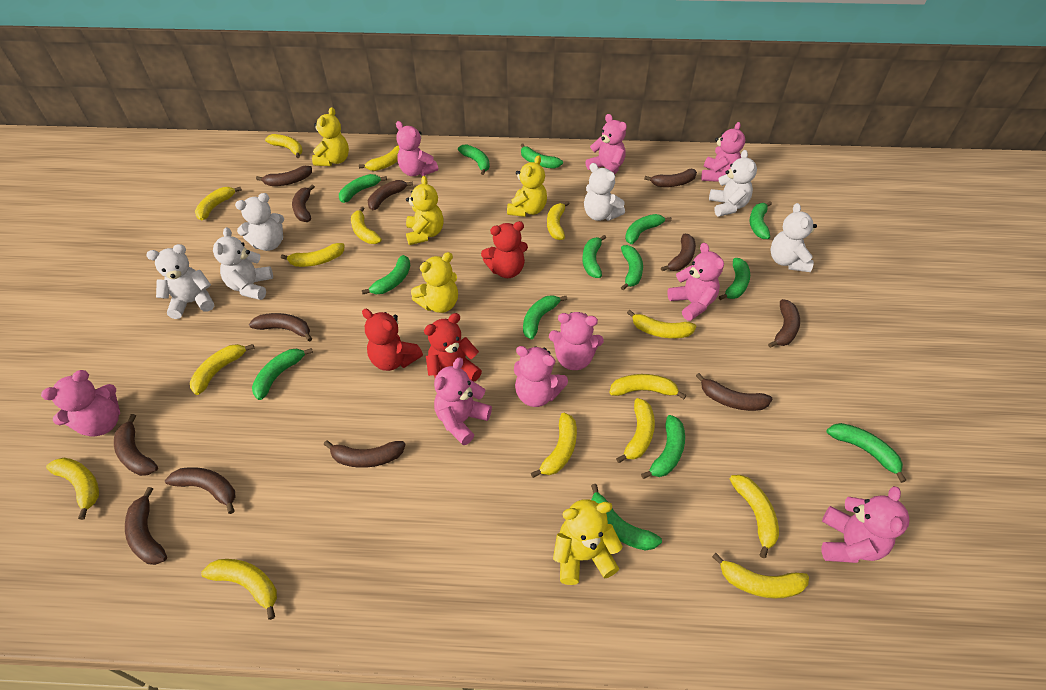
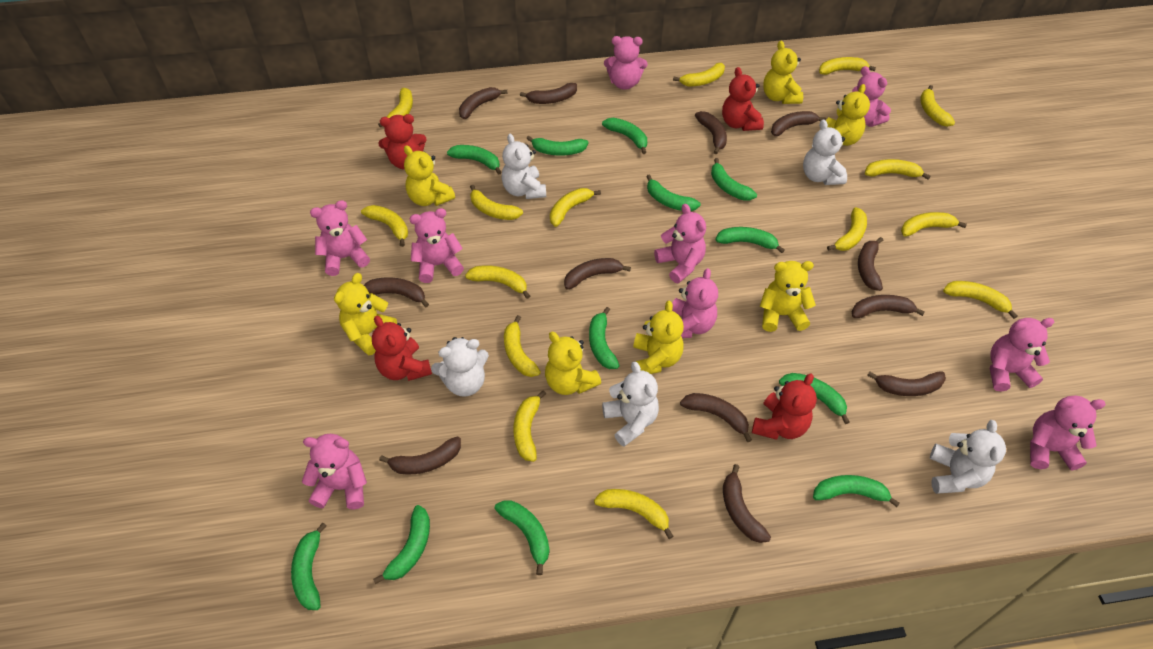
green banana: [252,348,313,400] [339,174,387,203] [362,255,410,294] [458,144,490,175] [521,144,563,169] [523,295,567,340] [582,235,606,278] [591,484,662,551] [621,245,643,290] [625,214,672,244] [641,415,685,479] [719,258,750,300] [750,201,772,239] [827,423,906,483] = 14 -> [291,523,327,610] [373,505,430,584] [447,145,502,175] [495,500,550,575] [526,136,588,156] [589,307,620,369] [602,118,647,154] [646,174,701,211] [711,158,757,201] [715,227,785,253] [779,373,850,424] [813,475,900,507] = 12
red teddy bear: [362,309,423,371] [424,313,482,382] [481,221,528,278] = 3 -> [372,316,432,381] [378,114,427,170] [722,67,764,131] [752,374,817,440] = 4
white teddy bear: [146,244,214,319] [213,227,273,300] [235,193,284,251] [584,163,625,221] [709,150,757,216] [770,203,817,272] = 6 -> [431,337,489,397] [501,134,546,199] [602,361,659,447] [803,119,847,185] [930,420,1006,494] = 5
yellow teddy bear: [312,107,349,166] [406,176,444,245] [411,252,458,313] [507,155,547,217] [553,499,623,585] = 5 -> [334,273,397,356] [404,145,455,206] [545,332,601,395] [633,301,684,374] [760,261,816,332] [763,41,803,104] [826,84,870,146] = 7

